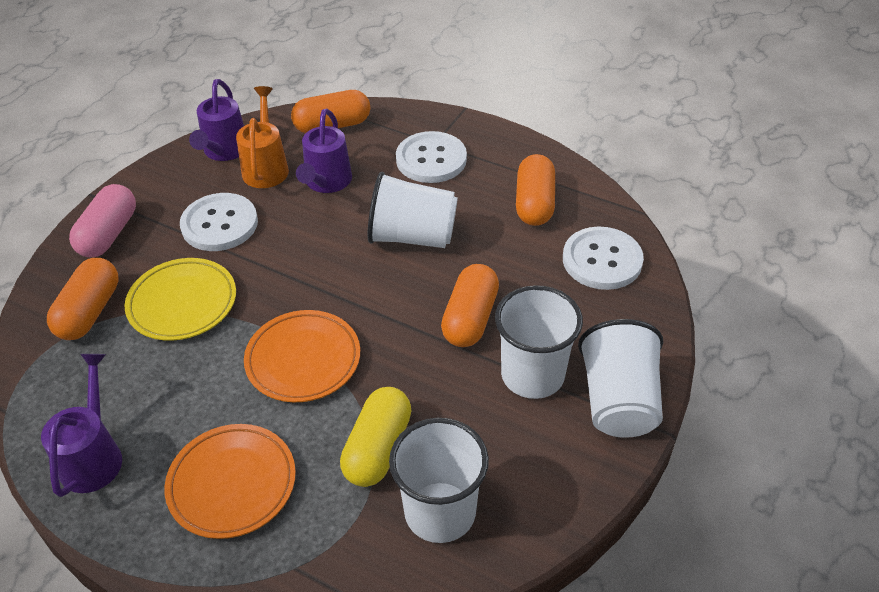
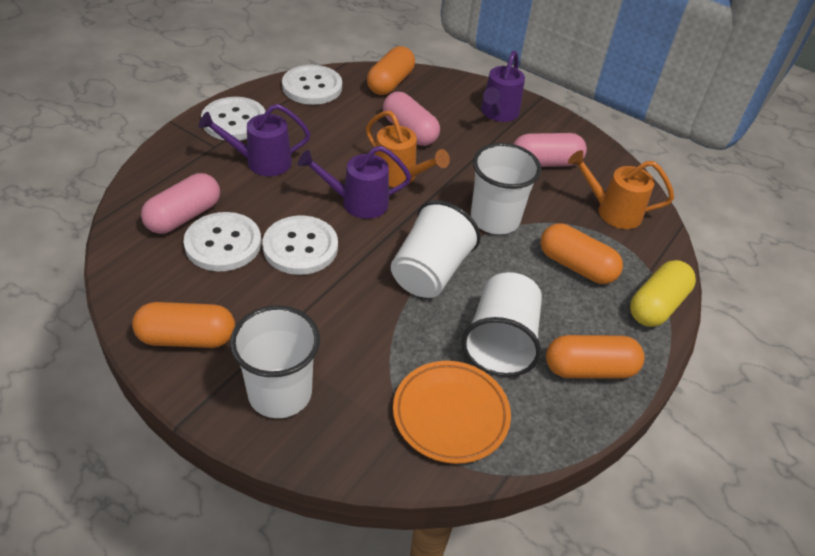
orange plate: [164,424,296,539] [244,310,360,402] = 2 -> [393,361,511,464] = 1
orange watering can: [236,86,289,188] = 1 -> [366,111,450,187] [568,150,674,229] = 2
pink capsule: [69,184,136,257] = 1 -> [141,173,220,234] [383,92,440,146] [513,133,587,167] = 3
white button: [180,193,258,251] [396,131,467,183] [563,227,644,290] = 3 -> [183,212,261,271] [201,97,266,141] [262,216,338,275] [282,65,342,105] = 4
yellow plate: [125,258,236,341] = 1 -> none = 0

